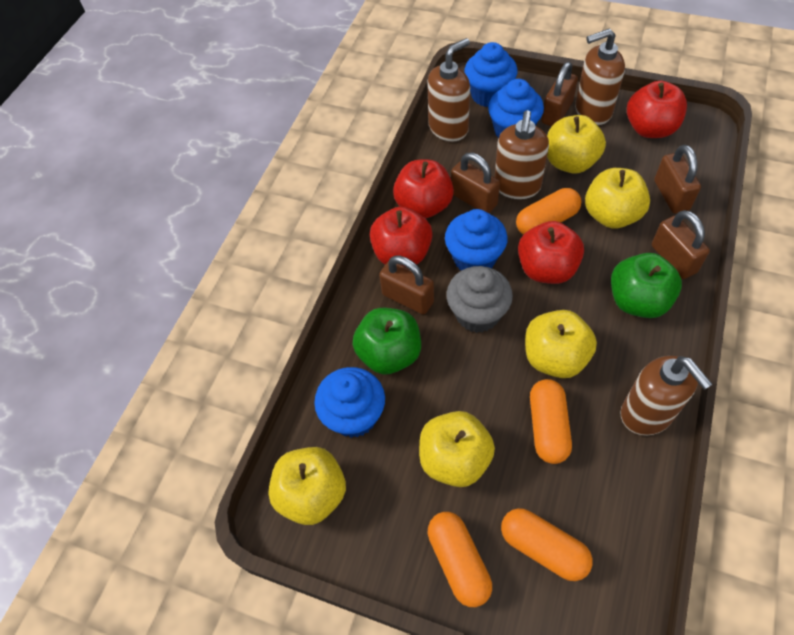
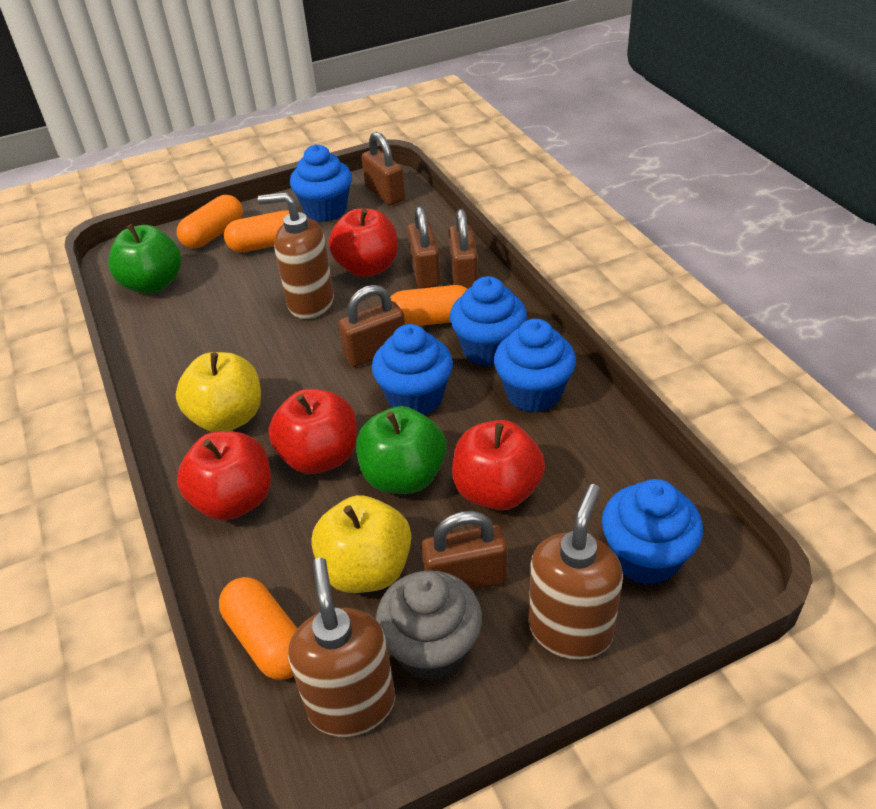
blue cupcake: [314,367,385,438] [445,209,508,270] [464,42,518,107] [488,79,544,139] = 4 -> [290,144,352,222] [372,324,453,416] [450,276,527,367] [494,319,576,413] [602,479,703,586] = 5
brown soap dispenser: [427,38,470,142] [494,110,549,199] [575,29,625,125] [620,356,712,436] = 4 -> [258,192,334,319] [288,558,395,737] [529,484,623,660] = 3
yellow apple: [268,447,346,525] [419,411,495,487] [525,310,597,378] [547,115,606,173] [585,168,650,229] = 5 -> [176,352,261,432] [311,495,411,593] = 2

